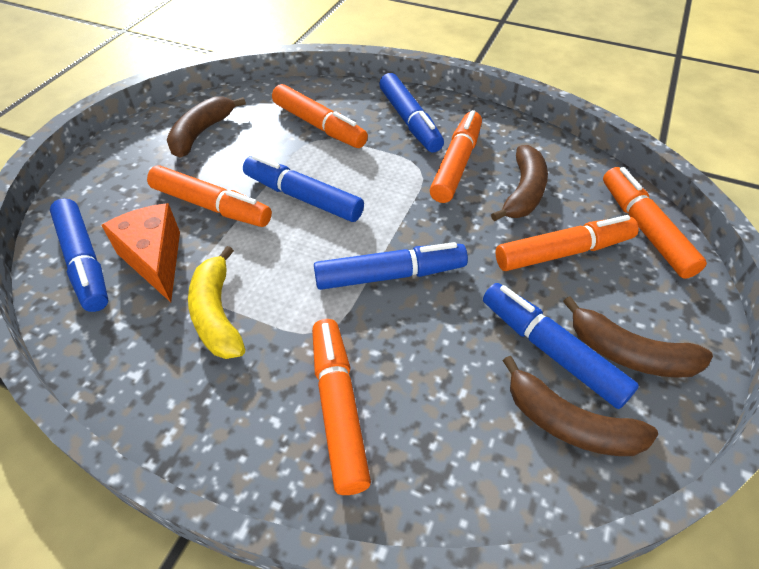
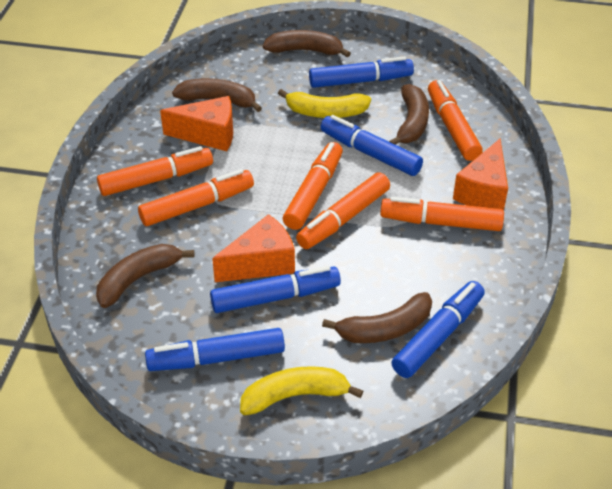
brown banana: [167,97,246,158] [491,145,548,221] [503,356,658,456] [563,296,713,378] = 4 -> [96,244,194,308] [172,78,262,112] [263,30,351,58] [322,292,432,343] [389,84,429,145] = 5
orange cheese: [101,203,180,302] = 1 -> [160,96,233,151] [212,214,295,282] [453,139,508,210] = 3
yellow banana: [188,246,245,359] = 1 -> [240,366,363,415] [278,89,371,118] = 2

